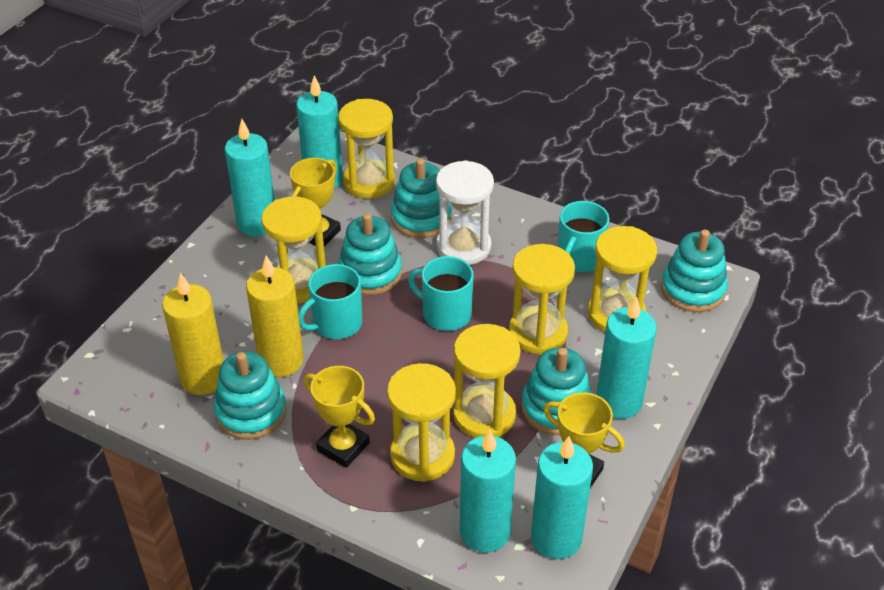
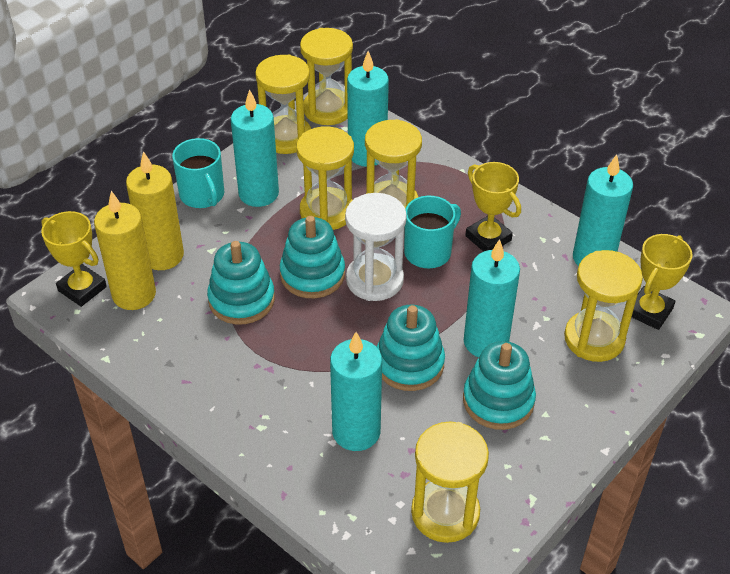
turquoise mug: [298,264,362,339] [408,256,474,331] [558,201,610,272] = 3 -> [172,138,224,208] [404,196,461,268] = 2
turquoise stacking toy: [214,352,287,440] [338,213,402,295] [391,159,452,238] [521,347,592,435] [661,230,728,312] = 5 -> [207,241,275,324] [280,216,345,298] [377,305,445,391] [463,341,536,430] = 4

